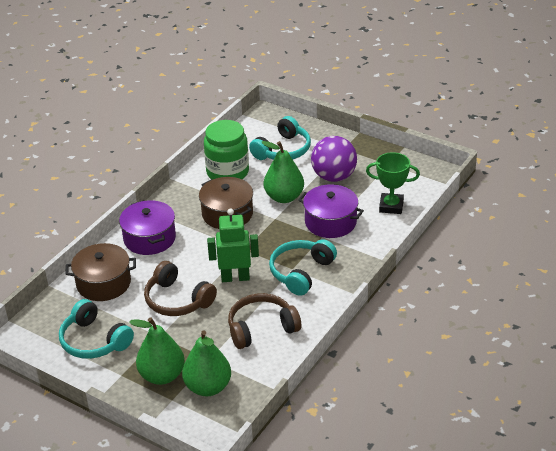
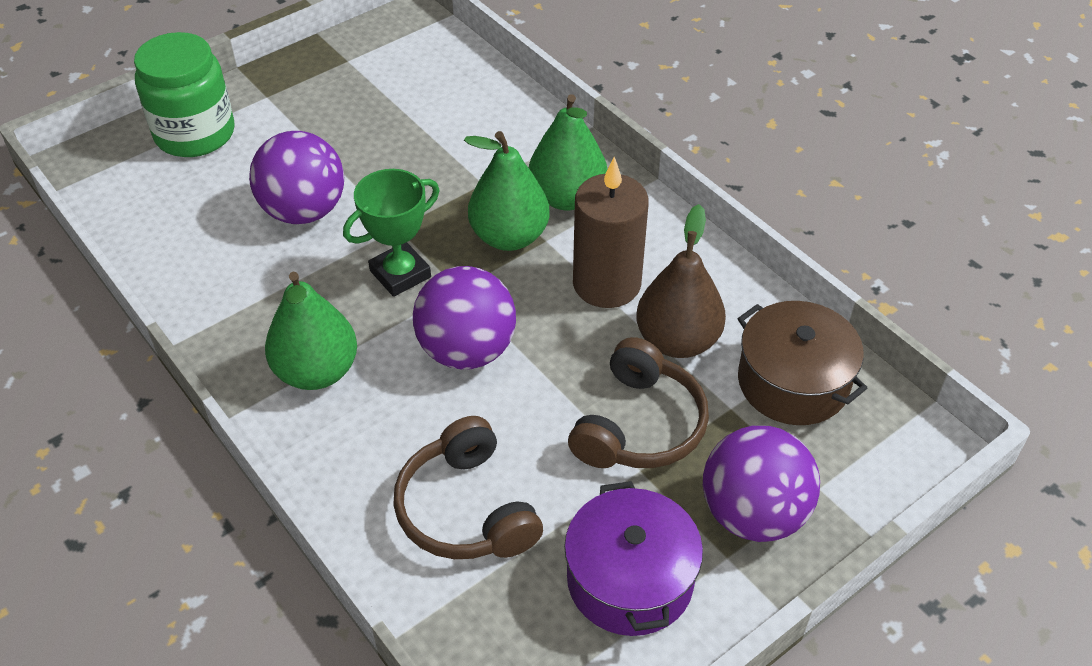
brown candle: none = 0 -> [573,157,649,308] = 1
brown pear: none = 0 -> [636,204,726,358] = 1
brown pot: [65,243,136,301] [199,177,253,229] = 2 -> [737,301,867,425] = 1
green robot: [207,208,259,282] = 1 -> none = 0
purple ball: [311,136,357,182] = 1 -> [249,131,344,224] [413,266,516,369] [703,425,820,542] = 3
purple pot: [119,200,176,255] [298,184,364,238] = 2 -> [564,481,703,636] = 1
turquoise headphones: [59,299,134,359] [249,116,311,160] [269,239,337,296] = 3 -> none = 0

